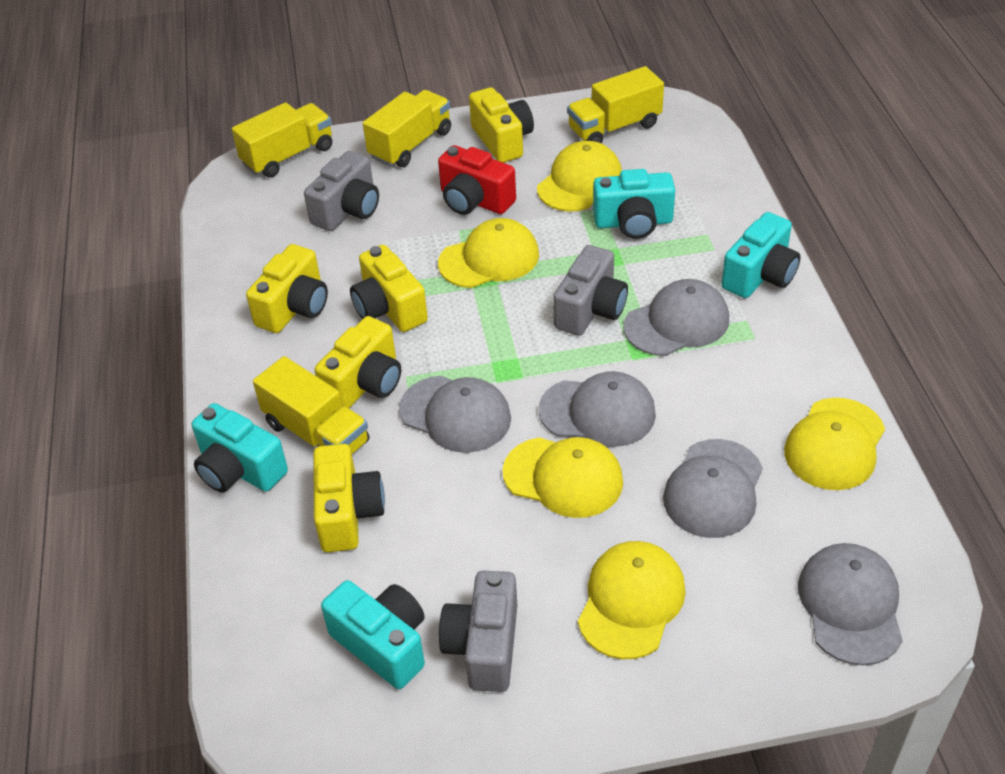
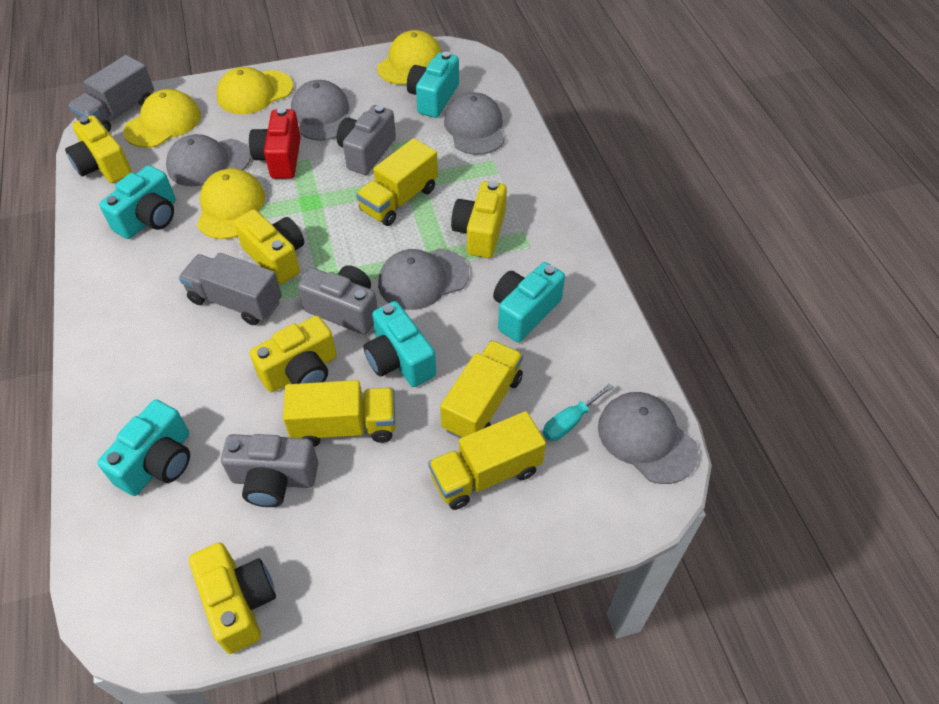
grey truck: none = 0 -> [69,55,154,132] [179,253,282,325] = 2
turquoise camera: [192,403,288,493] [321,580,425,689] [593,169,675,239] [722,212,800,298] = 4 -> [97,400,190,496] [99,165,176,239] [364,301,436,387] [407,52,459,118] [493,262,565,342] = 5
turquoise screwdriver: none = 0 -> [543,383,614,441] = 1
yellow cap: [438,218,539,288] [503,437,623,518] [537,141,622,212] [578,541,686,659] [784,398,885,490] = 5 -> [123,89,201,148] [197,168,265,239] [217,67,293,114] [377,30,442,85] = 4

